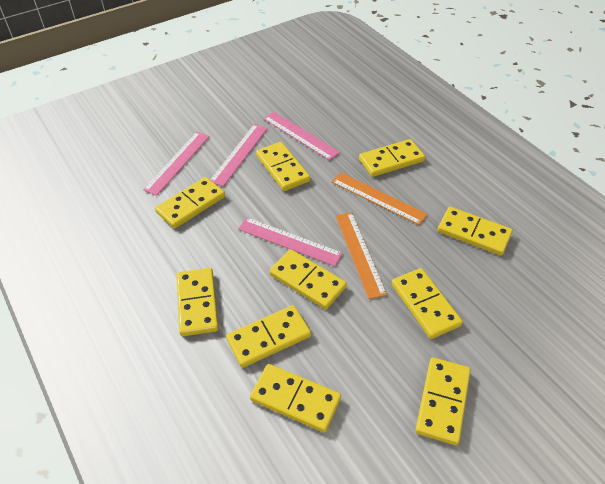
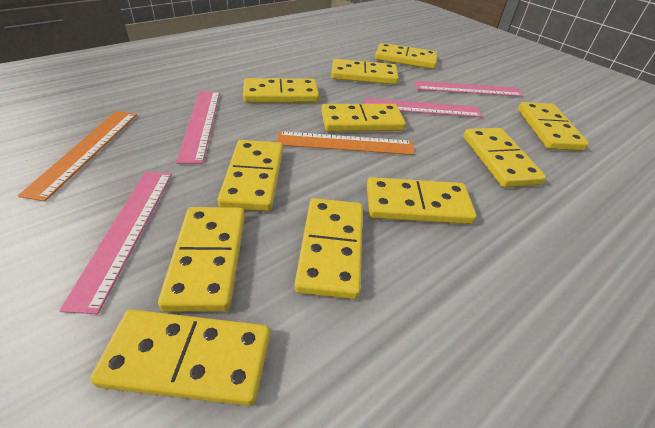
yellow domino: [155,177,225,229] [176,268,218,336] [226,305,311,368] [250,364,341,433] [256,142,310,191] [270,250,347,309] [359,139,425,177] [392,268,463,339] [415,357,471,445] [437,207,513,256] = 10 -> [90,309,270,406] [158,207,245,312] [217,140,283,211] [243,78,319,103] [295,198,363,299] [321,104,406,132] [331,59,399,85] [367,177,476,224] [375,43,437,69] [464,128,546,188] [518,102,589,151] = 11

